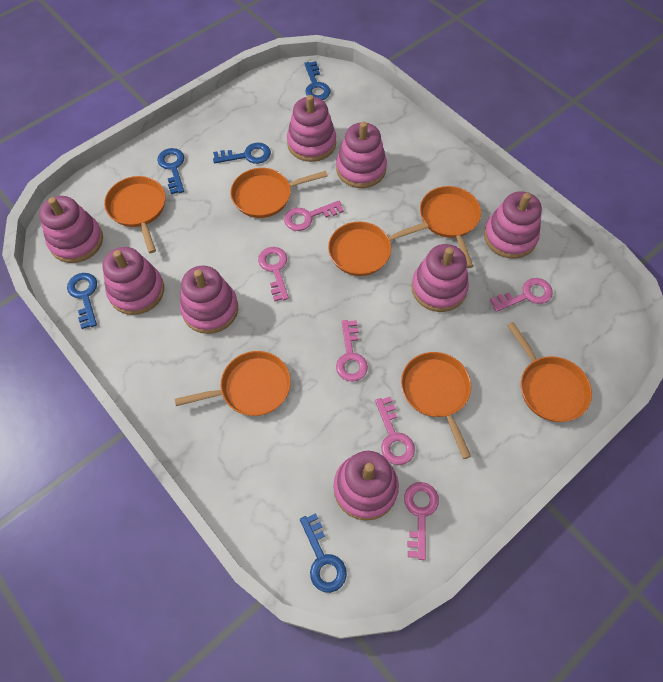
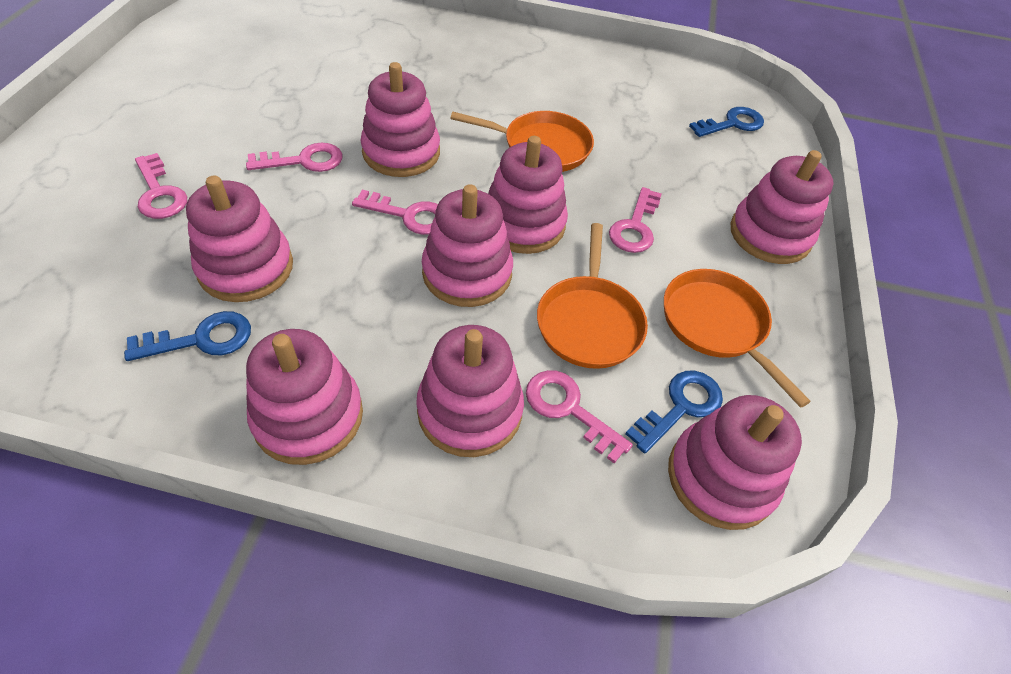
blue key: [67,273,97,329] [157,148,184,194] [213,142,271,164] [300,513,347,593] [304,61,331,100] = 5 -> [124,311,251,361] [625,370,723,454] [689,107,764,137] = 3
orange pan: [104,176,166,253] [175,351,291,416] [230,168,328,218] [328,222,428,276] [401,352,471,459] [420,186,481,268] [507,322,592,422] = 7 -> [450,111,594,172] [537,223,648,369] [664,269,811,408] = 3
pink key: [258,247,289,302] [284,201,344,231] [336,320,368,381] [375,397,415,465] [404,482,439,560] [490,278,553,312] = 6 -> [135,153,187,219] [246,143,343,172] [352,190,438,235] [526,370,633,464] [609,187,662,253] = 5

